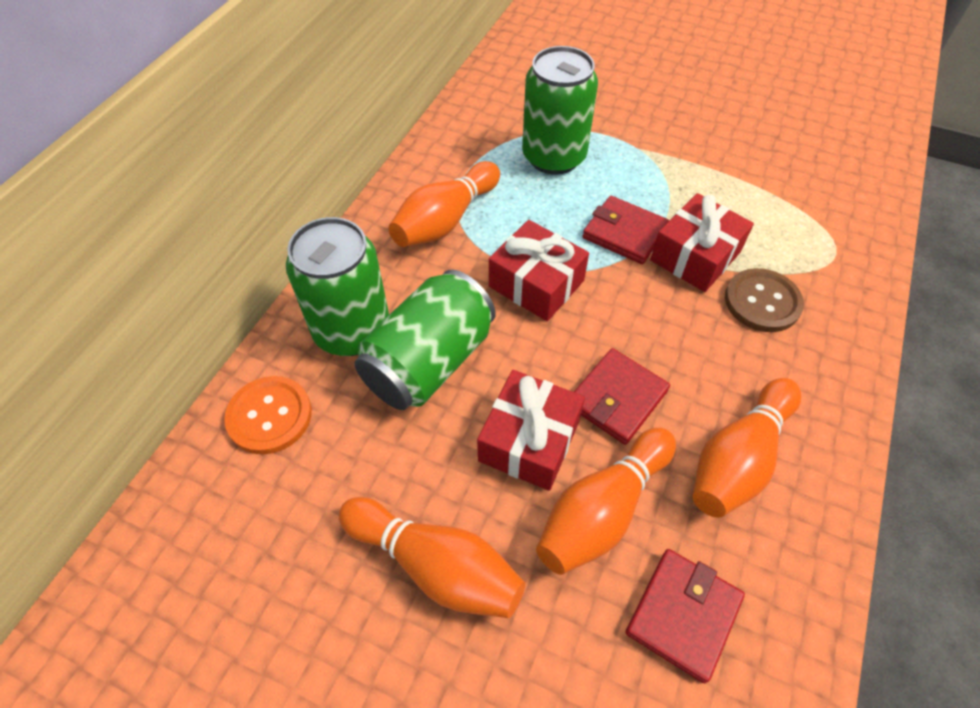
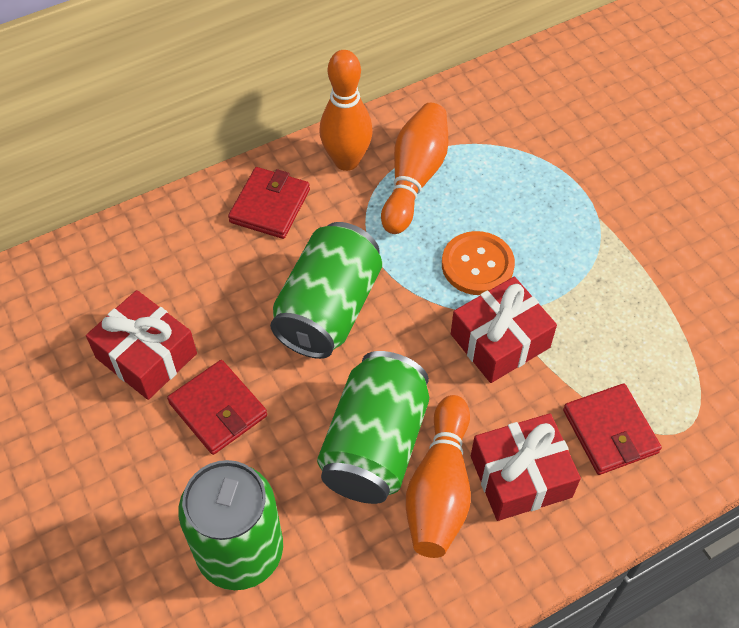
brown button: [725,268,804,332] = 1 -> none = 0
orange bowling pin: [339,497,525,618] [389,161,500,247] [536,428,676,575] [693,378,801,518] = 4 -> [319,50,373,171] [381,103,448,234] [406,395,471,558] = 3

